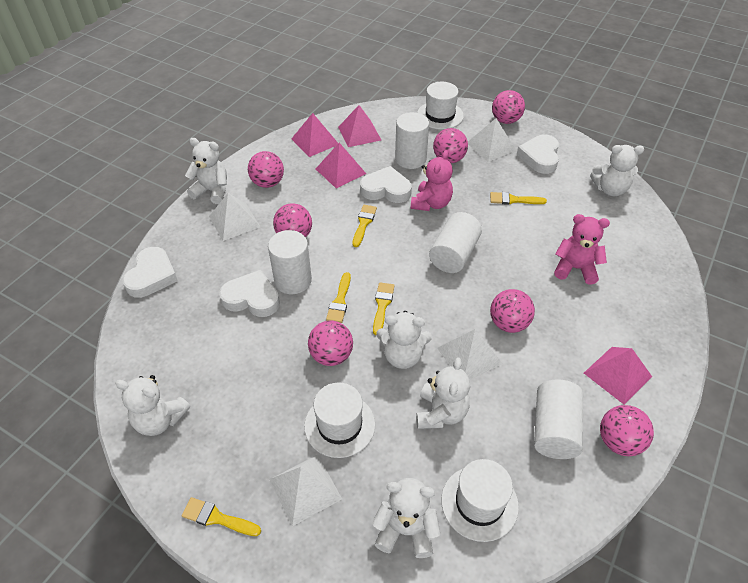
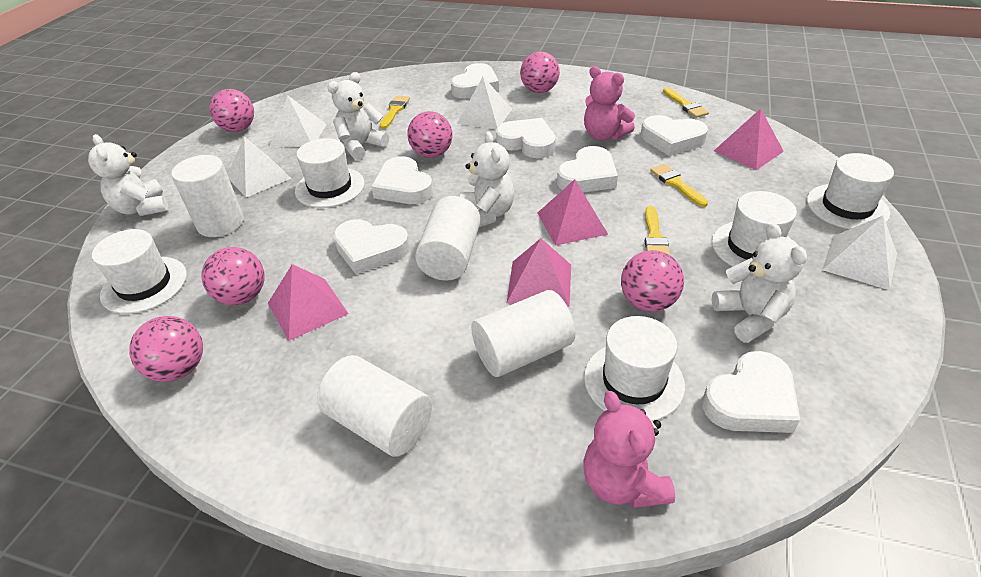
pink ball: [248,151,284,188] [273,203,312,237] [308,320,353,366] [433,128,468,163] [490,289,535,333] [492,90,525,124] [600,405,654,456] = 7 -> [129,316,203,382] [201,247,264,305] [209,89,254,132] [407,111,453,158] [520,51,560,93] [621,250,684,312] = 6
white hat: [304,383,375,458] [417,82,464,130] [441,459,519,542] = 3 -> [92,229,187,314] [295,138,365,208] [584,316,685,421] [712,191,797,267] [807,153,894,229] = 5
white heart: [122,247,178,298] [219,270,280,317] [360,166,412,203] [517,135,559,174] = 4 -> [333,219,410,274] [371,156,433,204] [451,63,499,99] [496,118,556,158] [557,146,618,192] [641,115,708,156] [702,351,800,433] = 7
white teddy bear: [115,375,190,436] [185,138,227,204] [372,478,440,558] [376,311,432,369] [416,357,470,429] [590,145,644,196] = 6 -> [88,134,168,216] [328,72,389,160] [460,131,514,228] [712,223,807,343] = 4
yellow brush: [182,497,261,536] [326,272,351,323] [353,205,377,247] [373,282,395,335] [490,192,547,205] = 5 -> [380,96,410,129] [645,206,670,255] [650,164,708,207] [663,87,709,118] = 4

